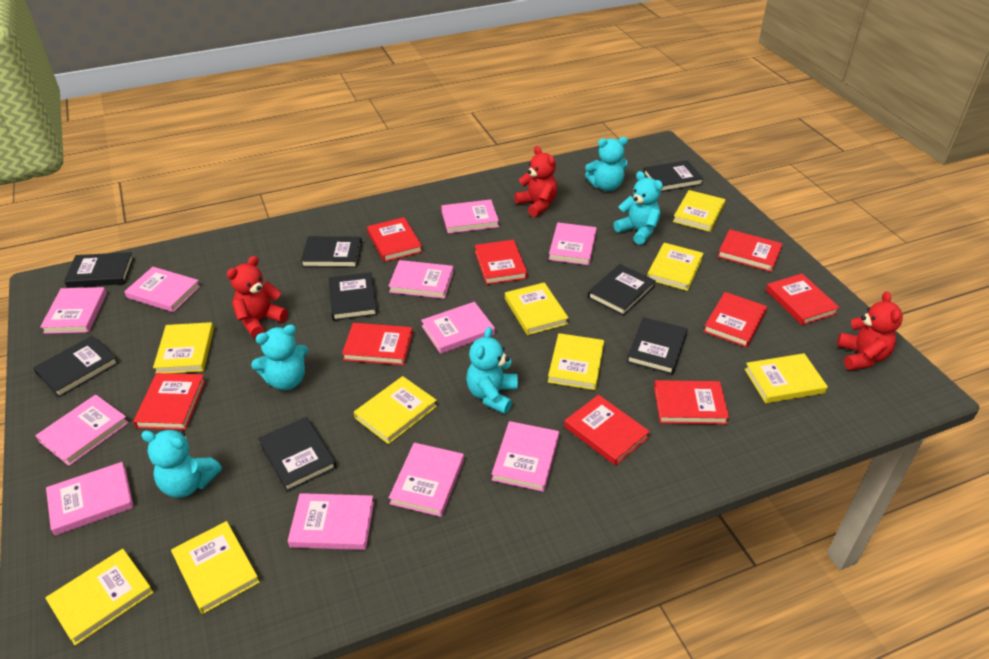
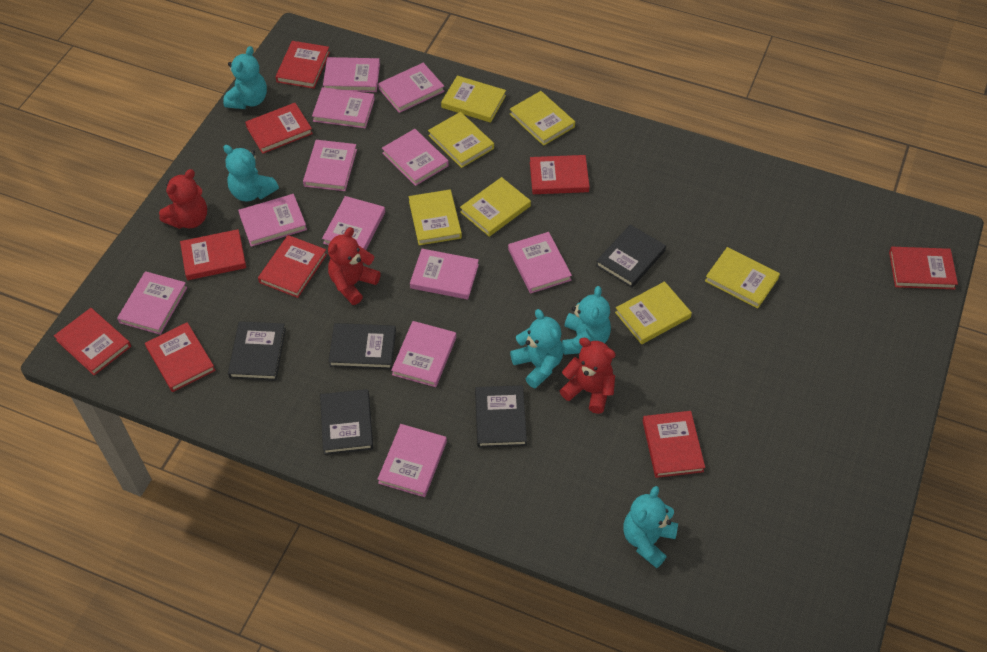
black book: [33,336,119,397] [64,252,134,288] [258,417,336,492] [301,236,362,268] [329,272,377,321] [588,264,656,316] [627,317,687,375] [643,160,704,192] = 8 -> [228,321,286,381] [320,389,373,455] [329,323,396,369] [475,385,527,448] [596,224,666,288] = 5
pink book: [35,395,129,466] [40,287,107,334] [46,462,134,536] [124,267,201,312] [288,493,374,550] [388,260,453,299] [389,443,464,517] [421,302,495,354] [441,199,499,233] [492,421,559,492] [549,222,597,265] = 11 -> [117,271,187,335] [238,194,307,247] [303,140,357,191] [312,87,375,128] [322,196,385,250] [323,57,380,92] [378,63,445,113] [378,424,447,497] [382,129,449,186] [391,321,456,387] [410,249,479,299] [508,232,572,294] = 12
yellow book: [45,549,154,645] [153,322,214,374] [171,521,260,614] [354,376,437,444] [505,282,569,335] [548,333,604,390] [647,243,704,291] [673,190,725,232] [745,353,828,403] = 9 -> [409,190,462,245] [428,112,494,168] [441,76,506,123] [460,177,531,237] [510,91,575,146] [615,281,692,344] [705,247,780,309] = 7

